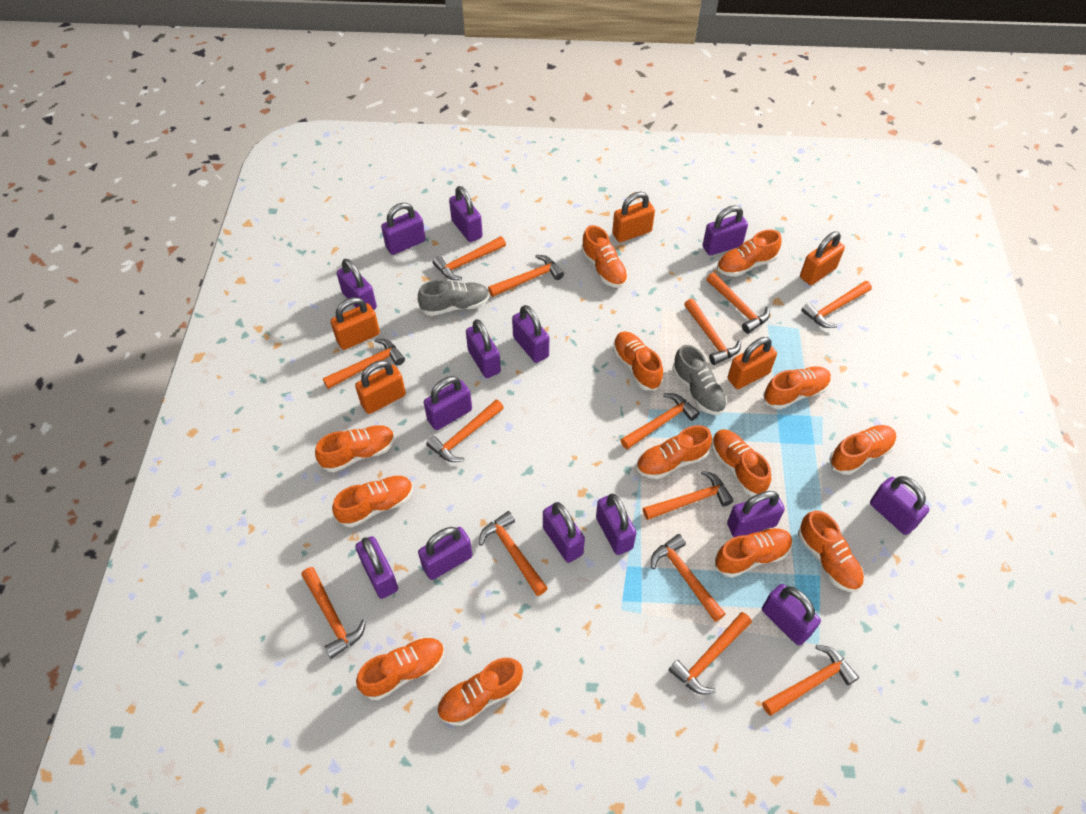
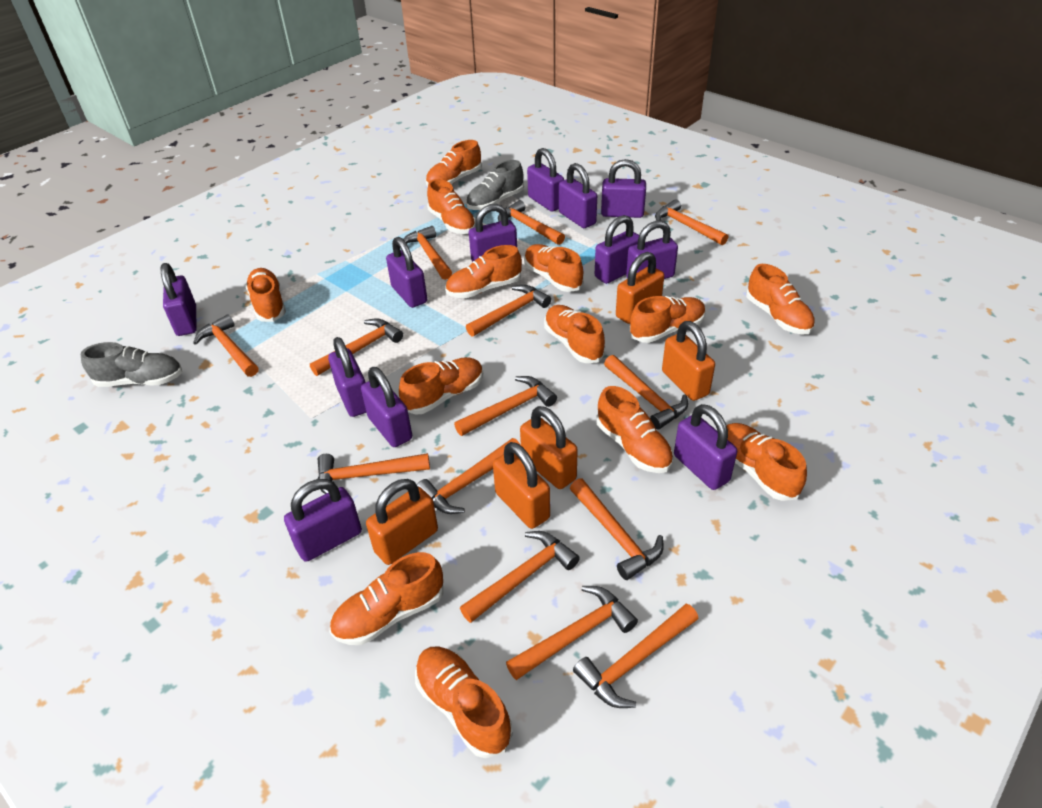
purple padlock: [337,259,377,310] [355,536,398,599] [381,203,426,255] [418,527,473,580] [424,376,472,430] [449,186,483,242] [466,319,501,378] [512,305,549,363] [543,502,585,563] [596,493,636,555] [703,205,748,255] [727,491,785,537] [762,584,821,645] [870,476,929,535] = 14 -> [161,263,196,336] [284,479,362,562] [328,337,367,417] [361,367,412,447] [386,237,427,308] [469,204,517,262] [527,148,564,212] [559,163,597,228] [595,215,639,284] [601,159,646,218] [626,221,678,279] [674,404,737,490] = 12

